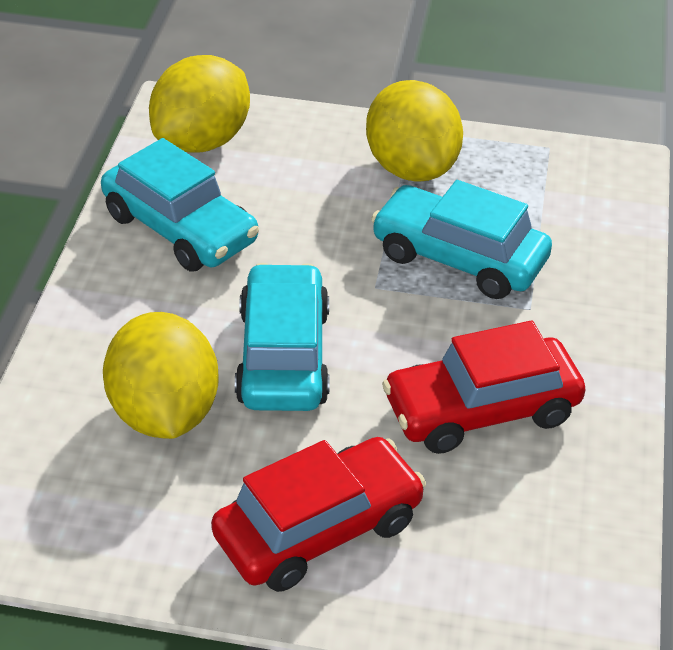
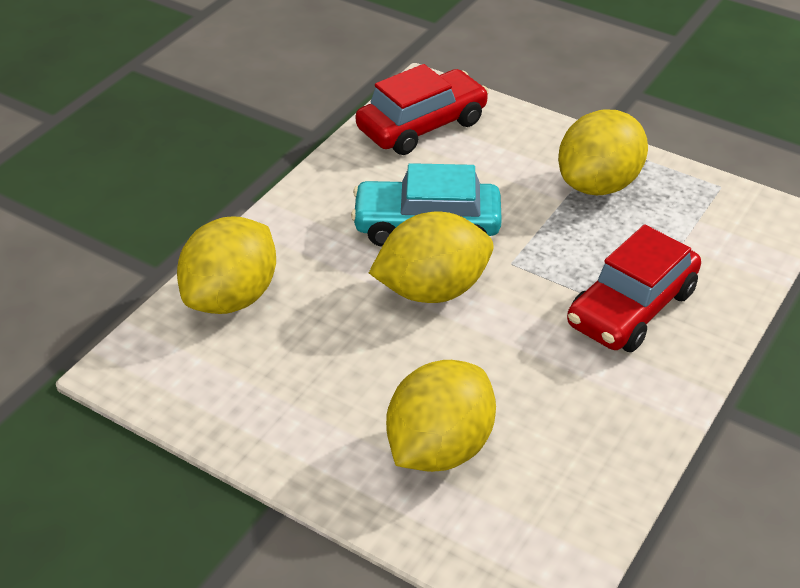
turquoise car: [101,138,259,272] [235,263,330,411] [371,180,552,299] = 3 -> [351,163,502,247] = 1
yellow lemon: [103,312,219,439] [149,55,250,153] [366,80,463,181] = 3 -> [177,217,276,314] [369,212,493,303] [386,360,496,472] [558,109,648,195] = 4

